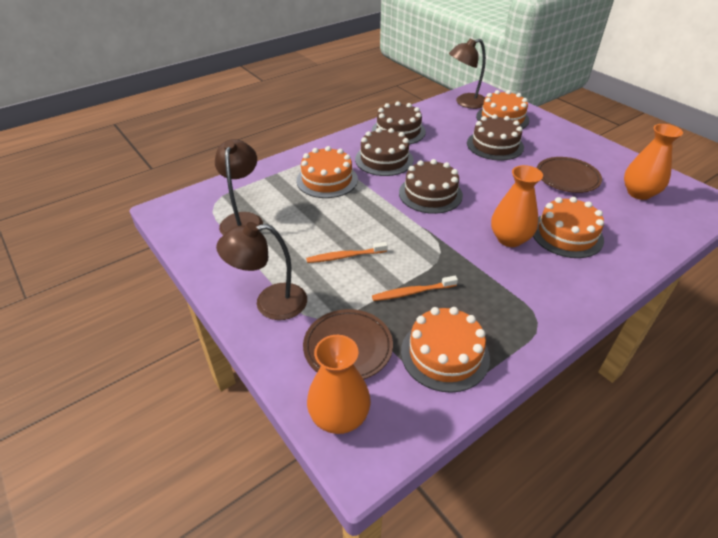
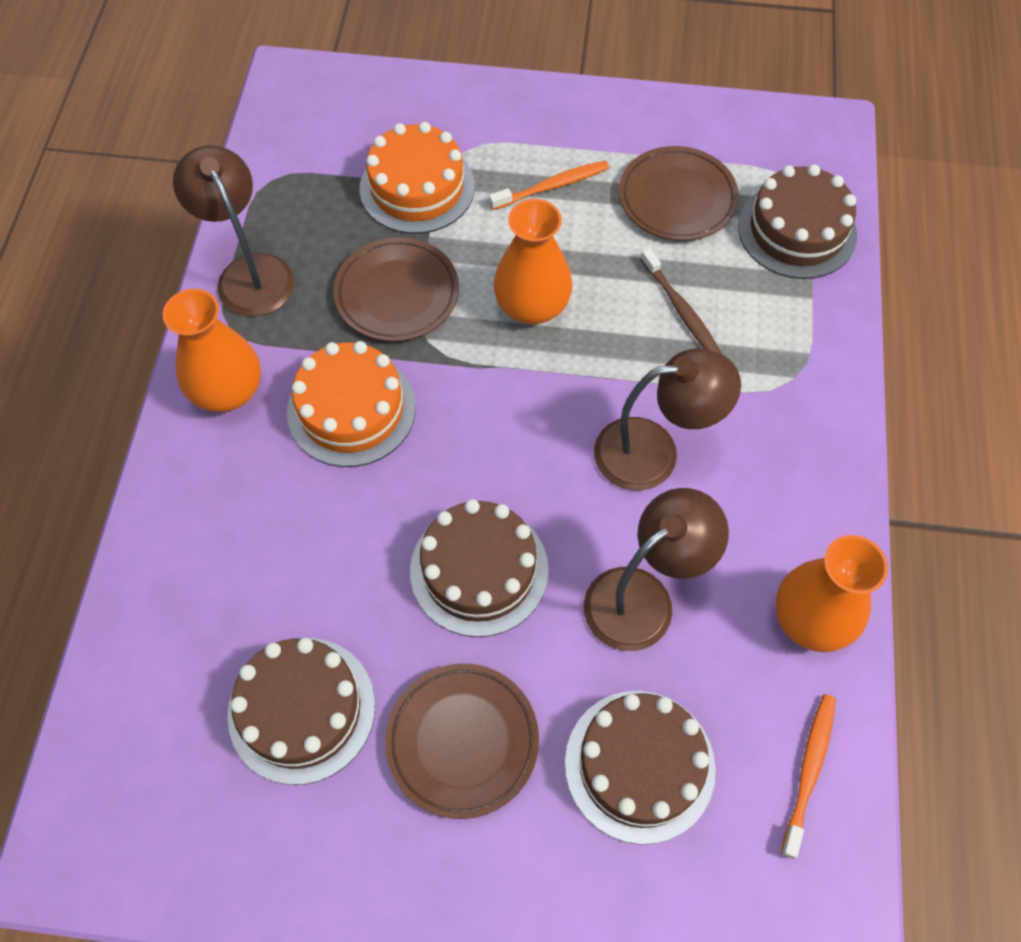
brown plate: [303,309,393,379] [537,157,602,193] = 2 -> [333,237,459,342] [385,663,539,819] [619,146,739,241] = 3
brown toothbrush: none = 0 -> [640,248,722,354] = 1
orange cake: [296,146,358,198] [401,307,490,393] [476,90,529,129] [533,197,604,258] = 4 -> [287,341,416,467] [360,122,475,234] = 2

